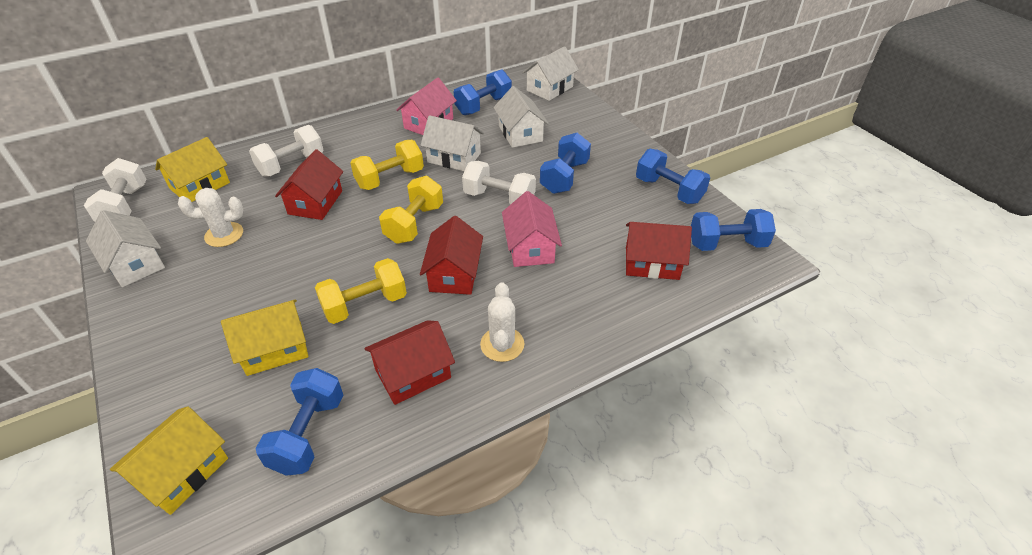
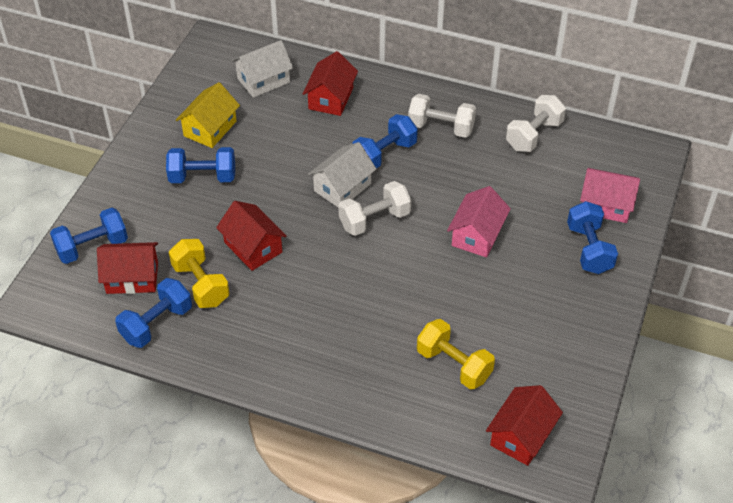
white cactus: [178,188,243,247] [480,282,524,362] = 2 -> none = 0
white house: [86,210,165,287] [420,115,484,171] [493,86,549,148] [522,46,579,101] = 4 -> [231,40,293,98] [308,142,376,208] = 2
yellow dumbbell: [315,258,407,324] [350,140,424,190] [379,176,443,244] = 3 -> [169,239,230,308] [417,319,495,389] = 2
yellow house: [110,406,228,515] [155,137,230,202] [221,299,308,376] = 3 -> [176,82,240,148] = 1

